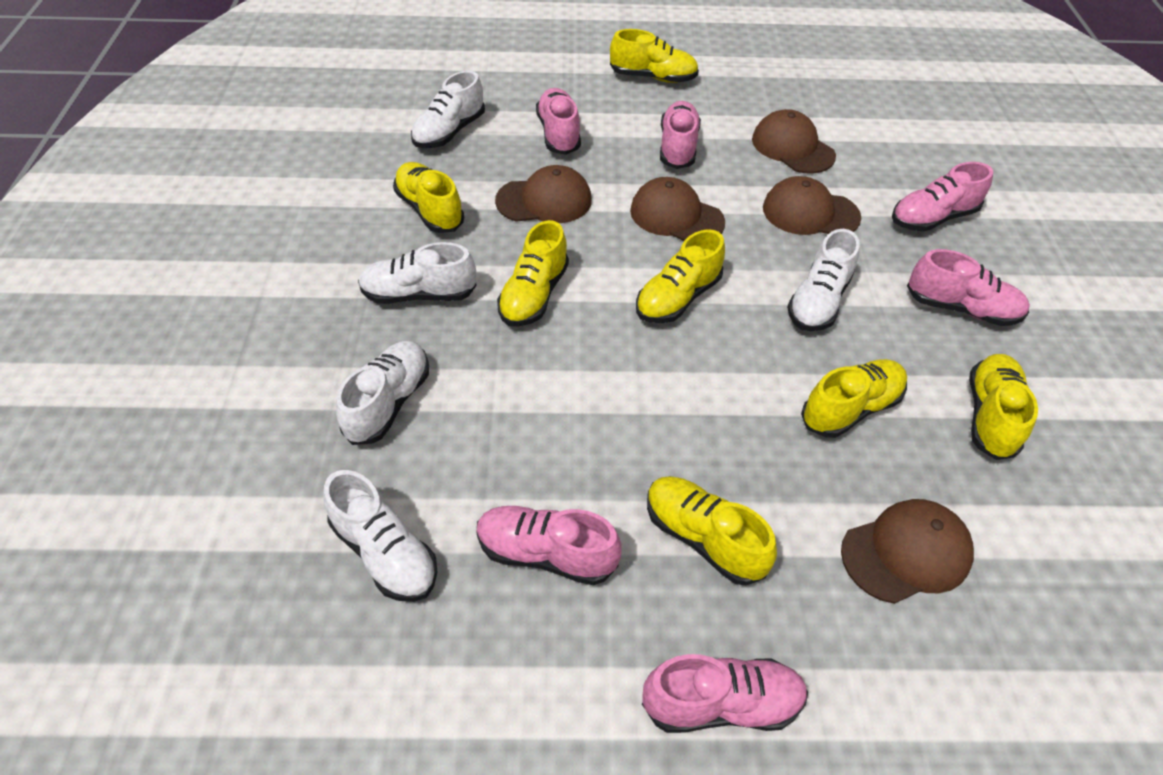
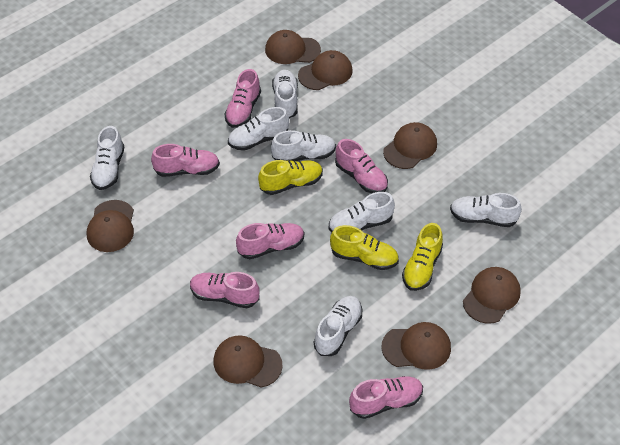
brown cap: [495,165,592,223] [630,177,725,241] [752,109,836,174] [763,176,861,235] [841,499,974,604] = 5 -> [87,200,134,252] [214,335,283,388] [265,30,321,64] [298,50,353,90] [381,322,451,370] [383,122,437,169] [463,267,521,324] = 7
white shoe: [323,470,437,602] [336,341,429,445] [358,242,477,304] [411,71,485,148] [787,229,860,331] = 5 -> [90,126,124,190] [228,107,289,151] [271,130,336,161] [272,70,298,118] [314,296,362,356] [329,192,395,232] [450,193,522,227] = 7
yellow shoe: [393,162,464,233] [497,220,569,326] [610,29,699,83] [636,229,725,323] [647,476,777,585] [801,359,907,438] [969,354,1038,460] = 7 -> [258,160,323,195] [330,225,399,270] [402,223,443,291] = 3

